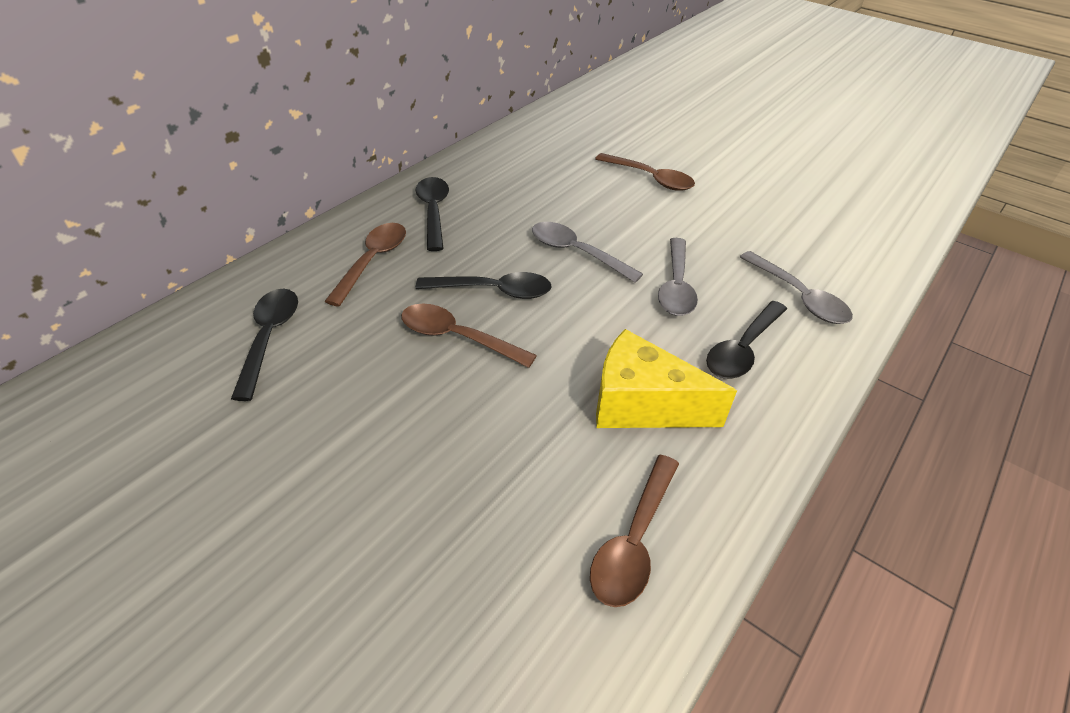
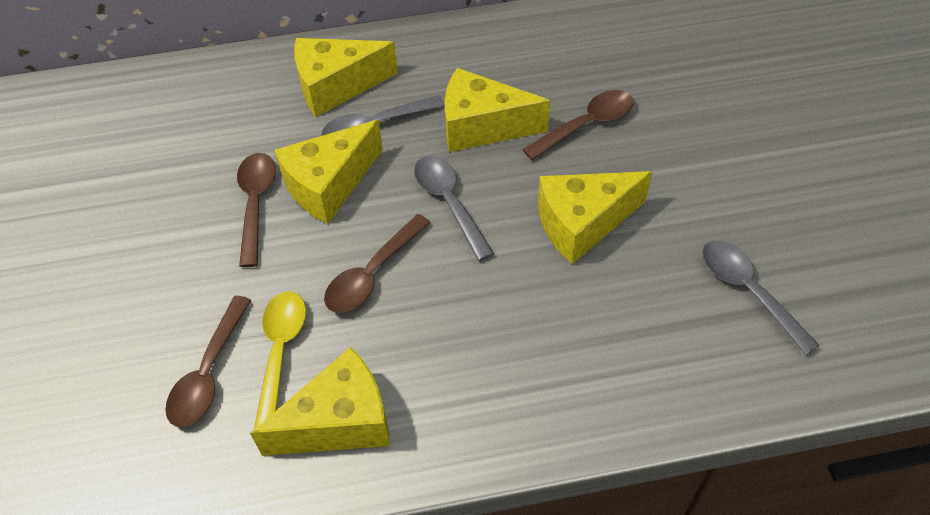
black spoon: [231,289,298,401] [416,177,449,251] [416,272,552,299] [706,301,787,379] = 4 -> none = 0
yellow cheese: [596,329,737,428] = 1 -> [250,347,390,456] [275,120,383,224] [294,38,398,117] [445,68,550,152] [538,171,652,264] = 5
yellow spoon: none = 0 -> [254,291,306,429] = 1

